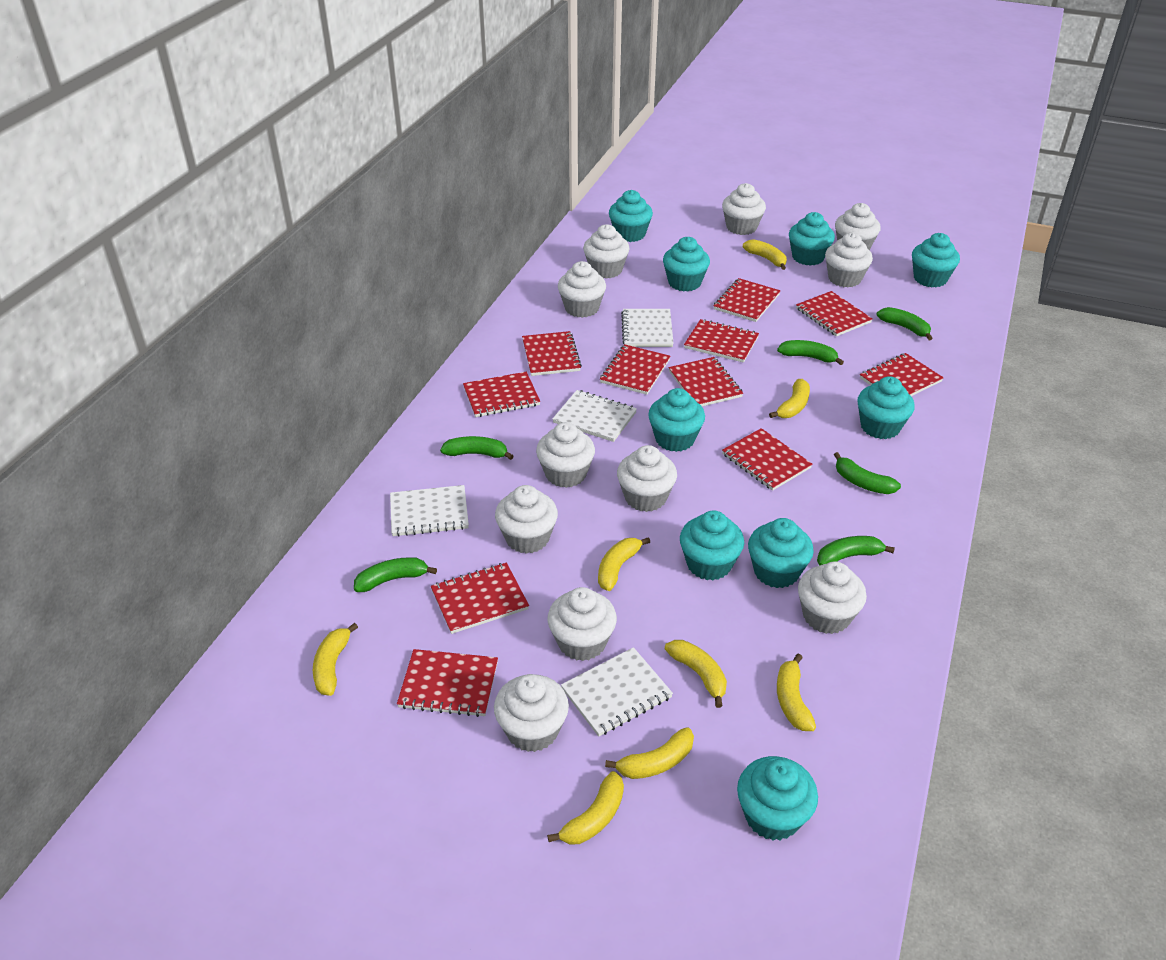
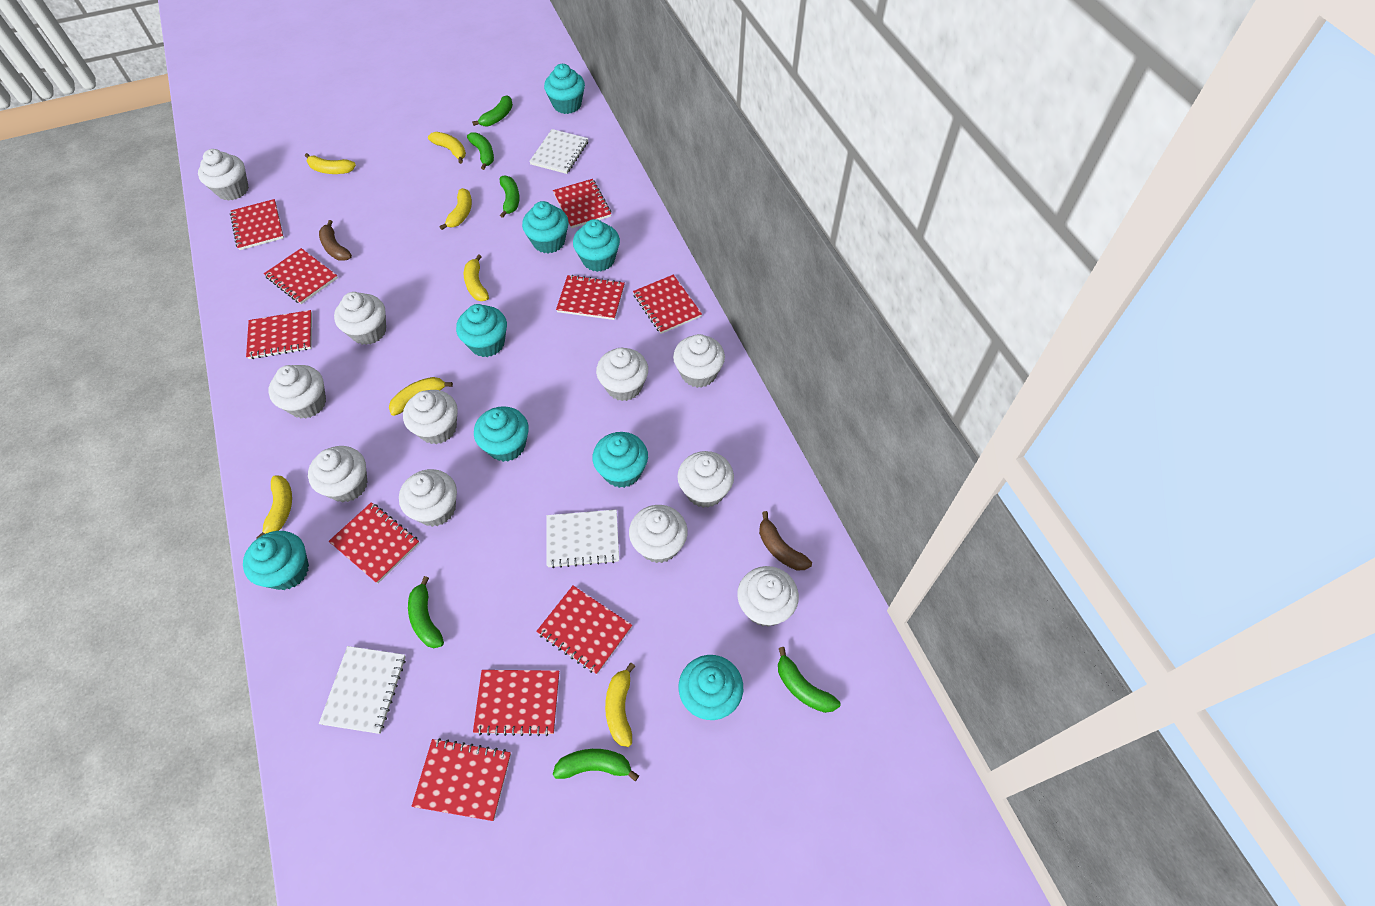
brown banana: none = 0 -> [319,220,352,261] [759,511,812,570] = 2
red notebook: [397,649,498,717] [431,563,529,634] [463,372,540,417] [522,331,582,376] [600,344,670,395] [669,357,743,406] [684,319,759,363] [714,278,780,322] [722,428,812,491] [796,291,873,337] [860,353,944,396] = 11 -> [230,199,284,250] [246,310,312,359] [264,248,338,304] [329,502,419,584] [411,738,511,821] [473,670,559,736] [536,586,632,674] [553,179,612,228] [556,275,625,320] [633,275,702,334] = 10
turquoise cupcake: [609,190,653,242] [648,388,705,452] [663,237,710,292] [680,511,744,581] [737,756,818,841] [748,518,814,588] [789,212,835,266] [857,376,915,439] [912,233,960,288] = 9 -> [243,531,309,590] [456,304,507,357] [474,406,529,462] [522,201,569,253] [544,64,585,114] [573,219,620,272] [592,432,648,488] [678,655,743,720] = 8
white notebook: [390,485,469,537] [552,390,637,442] [561,647,673,737] [621,309,674,347] = 4 -> [319,646,406,734] [529,129,588,174] [546,510,619,568] = 3
yellow banana: [313,623,358,696] [547,771,624,844] [598,537,650,591] [605,727,694,779] [665,640,727,708] [743,239,787,270] [769,379,810,418] [777,654,816,731] = 8 -> [257,475,292,538] [305,153,356,174] [389,377,453,416] [428,132,466,164] [440,188,472,230] [464,254,489,301] [605,663,635,747] = 7

